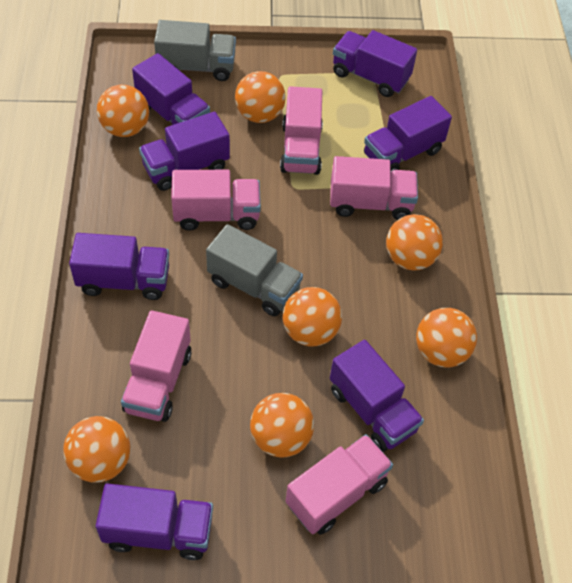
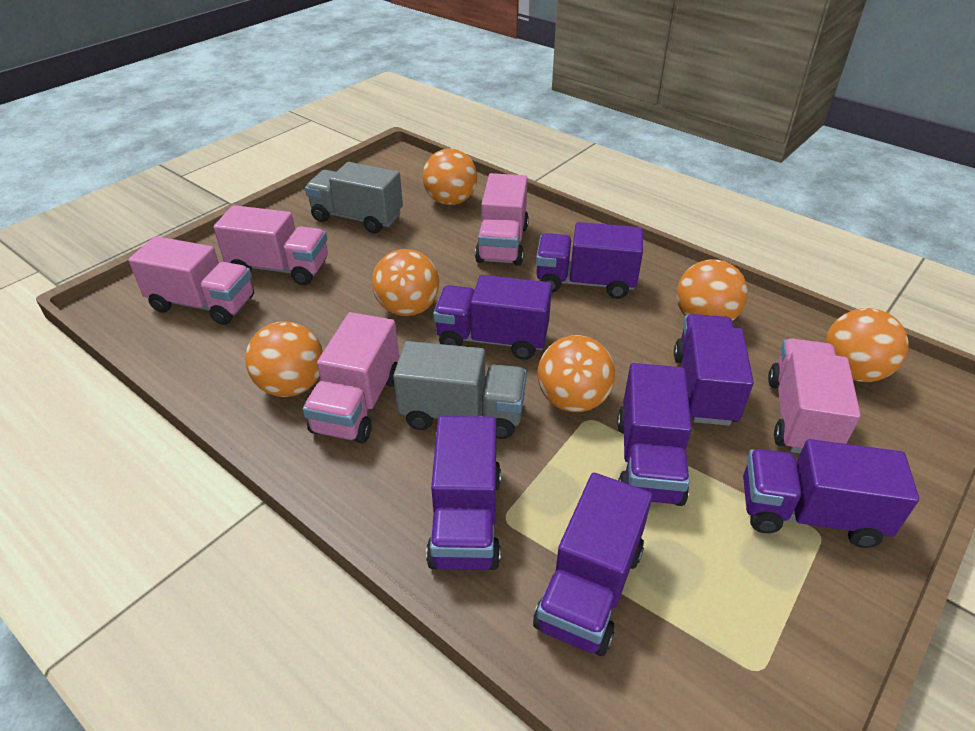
orange ball: [63,416,130,483] [97,85,149,137] [235,71,286,123] [250,393,314,458] [283,287,342,347] [386,214,443,271] [416,308,477,368] = 7 -> [245,321,323,397] [372,249,439,316] [423,148,477,205] [538,335,615,412] [677,259,748,321] [825,308,908,382] = 6

